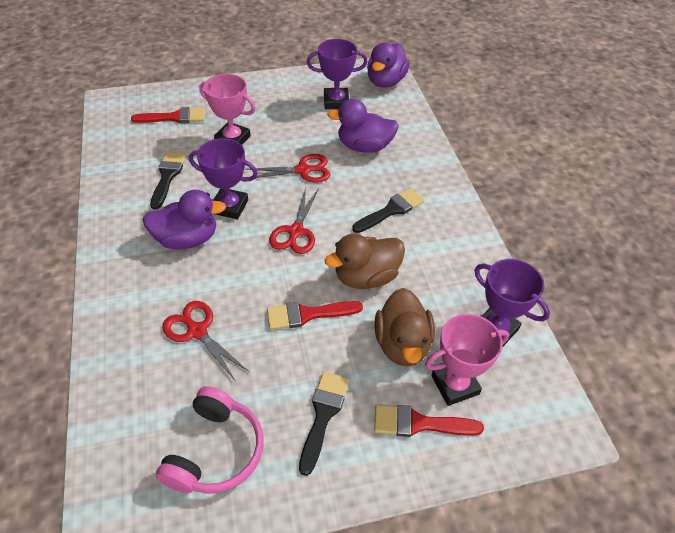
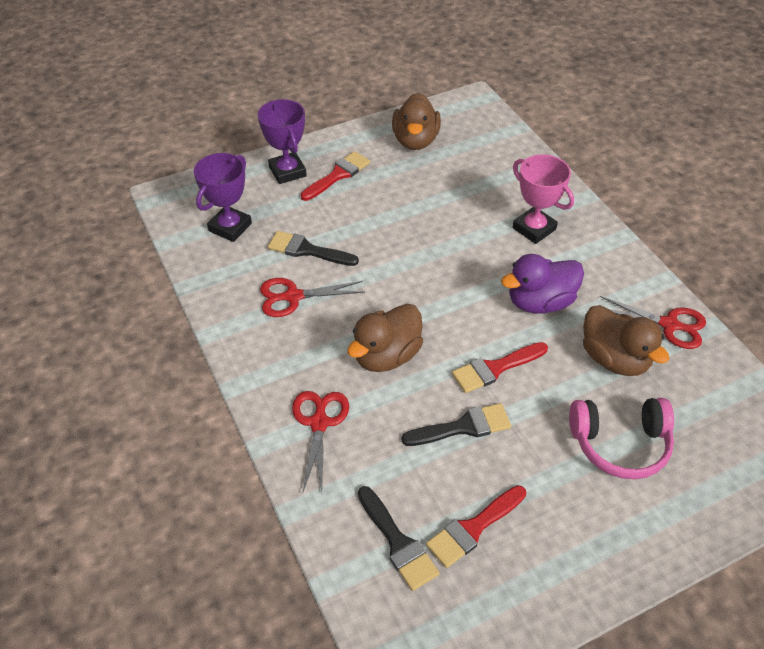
brown duck: [325,234,405,289] [375,288,435,367] = 2 -> [347,304,423,372] [392,93,441,150] [583,305,669,376] = 3
pink trophy: [199,74,255,145] [425,314,509,406] = 2 -> [512,154,574,244] = 1
purple duck: [142,190,226,249] [327,99,399,153] [367,43,410,88] = 3 -> [501,254,584,314] = 1
purple trophy: [189,138,258,219] [307,39,368,109] [474,259,550,347] = 3 -> [194,153,252,242] [258,99,307,184] = 2

